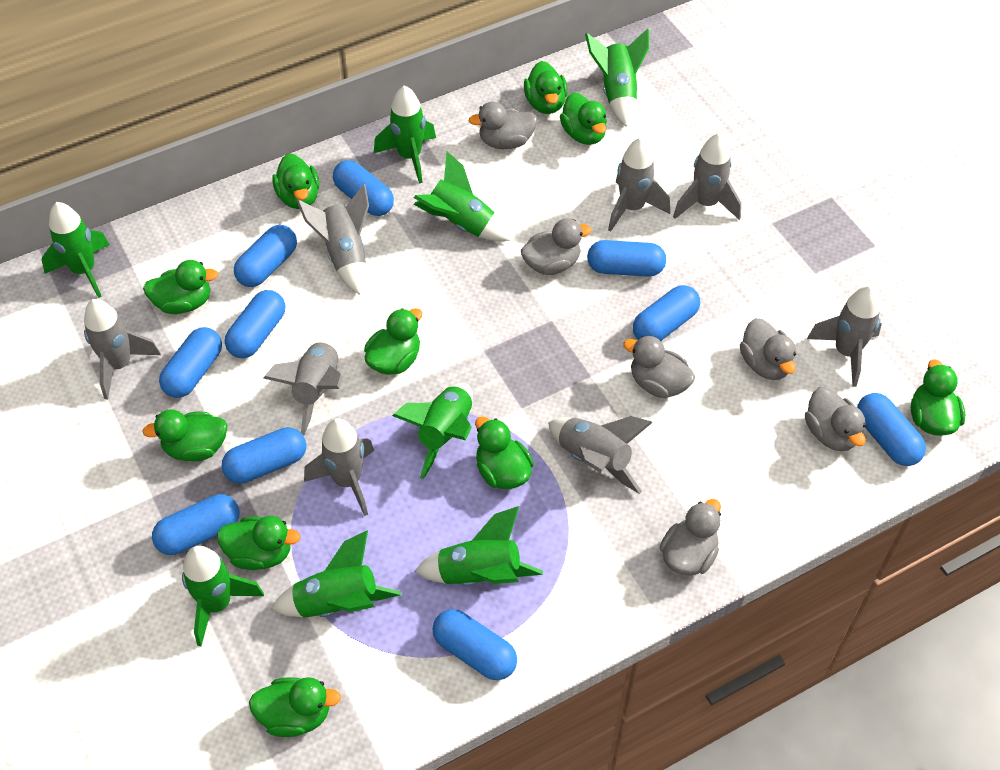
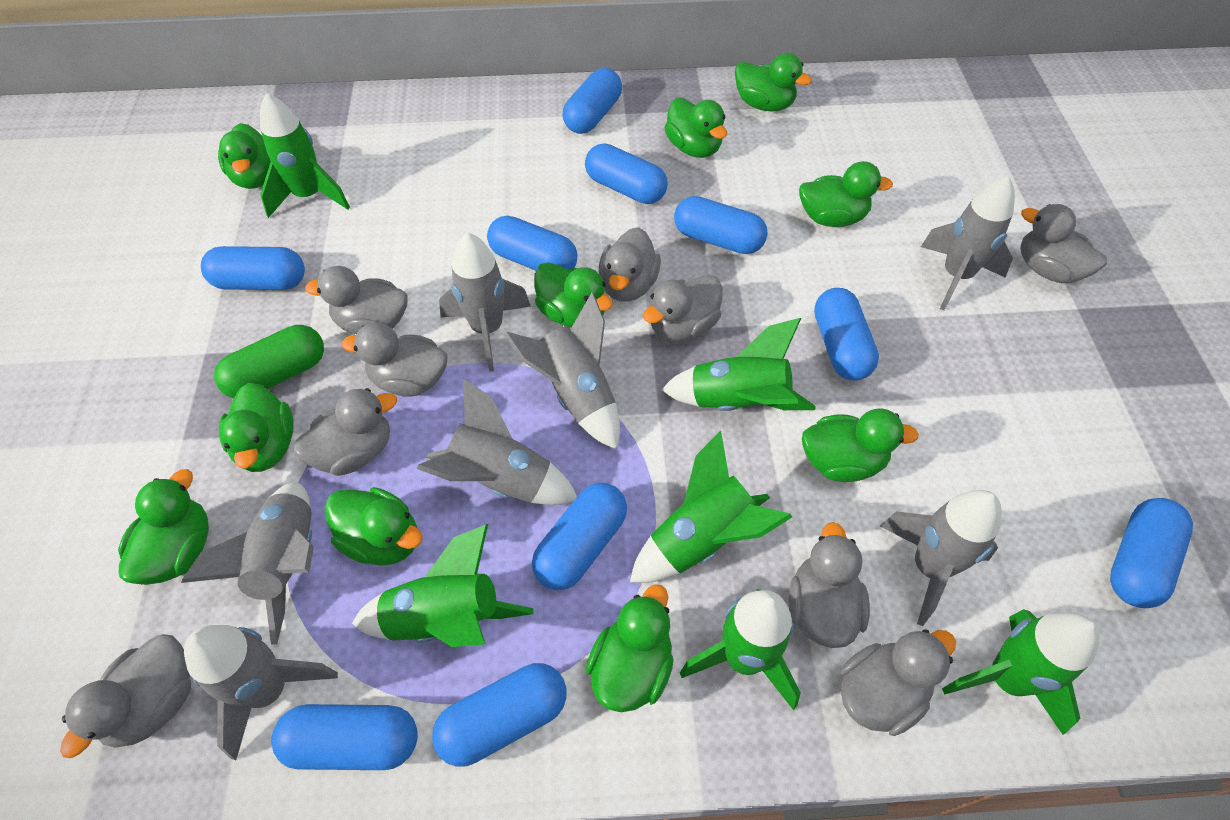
green capsule: none = 0 -> [214,325,324,398] = 1
green rocket: [42,202,110,298] [182,546,264,647] [271,530,401,617] [374,85,436,184] [392,383,473,479] [414,151,510,241] [415,506,543,586] [585,28,649,127] = 8 -> [260,93,350,218] [352,524,534,647] [630,431,792,583] [661,318,815,411] [680,589,801,710] [942,609,1100,735] = 6
grey duck: [469,102,537,149] [521,218,591,275] [623,336,695,398] [660,499,721,576] [740,318,796,380] [805,387,866,451] = 6 -> [60,634,191,758] [294,388,397,476] [305,266,408,334] [342,322,447,397] [599,227,661,302] [643,275,722,341] [788,522,870,648] [841,629,956,736] [1020,204,1107,283] = 9
grey rocket: [84,299,161,400] [263,339,343,436] [297,184,369,295] [304,418,375,516] [548,416,653,494] [608,138,670,231] [673,133,742,220] [807,286,882,387] = 8 -> [181,482,314,645] [184,625,338,760] [417,378,577,505] [439,232,531,372] [504,292,620,449] [880,490,1002,626] [921,176,1015,310] = 7

